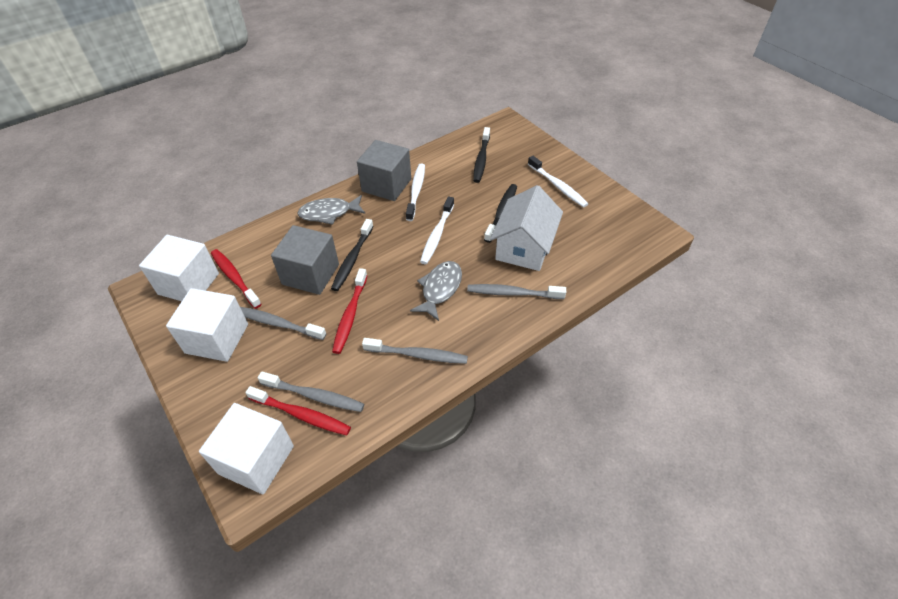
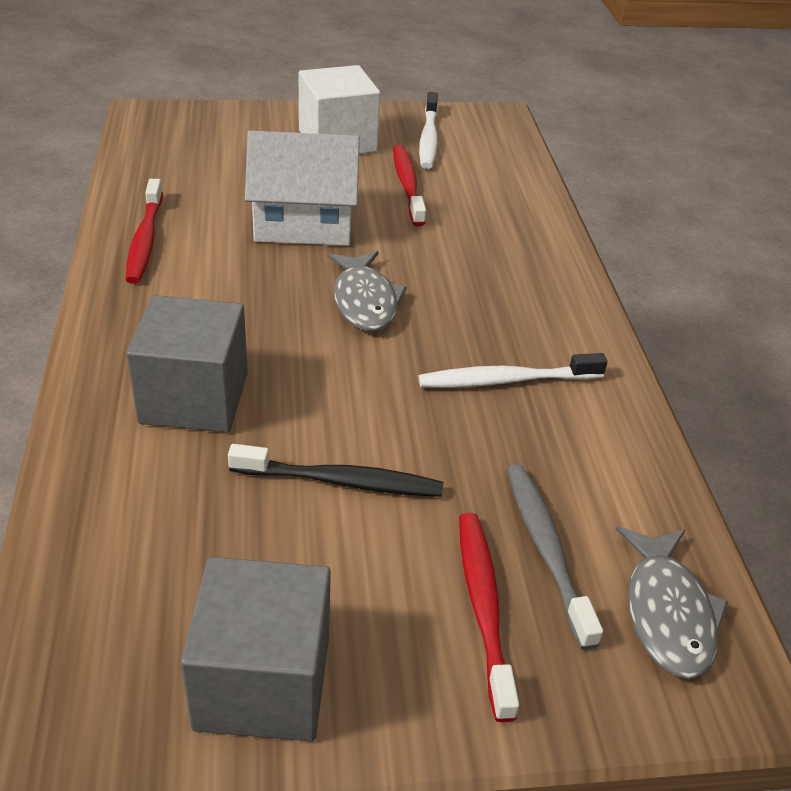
black toothbrush: [331,219,374,291] [473,127,490,183] [484,184,517,243] = 3 -> [228,444,444,497] = 1
grey toothbrush: [240,307,326,340] [258,372,364,412] [362,338,468,364] [467,284,566,299] = 4 -> [507,465,603,650] = 1
white cube: [139,235,219,301] [166,288,248,362] [199,403,294,494] = 3 -> [299,65,380,154] = 1
white toothbrush: [406,164,425,221] [420,197,454,264] [528,156,588,208] = 3 -> [419,92,438,169] [419,353,607,388] = 2

